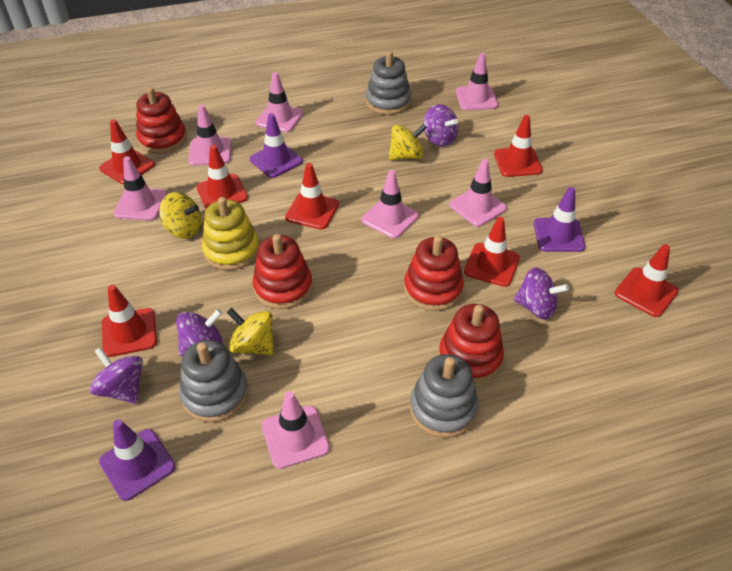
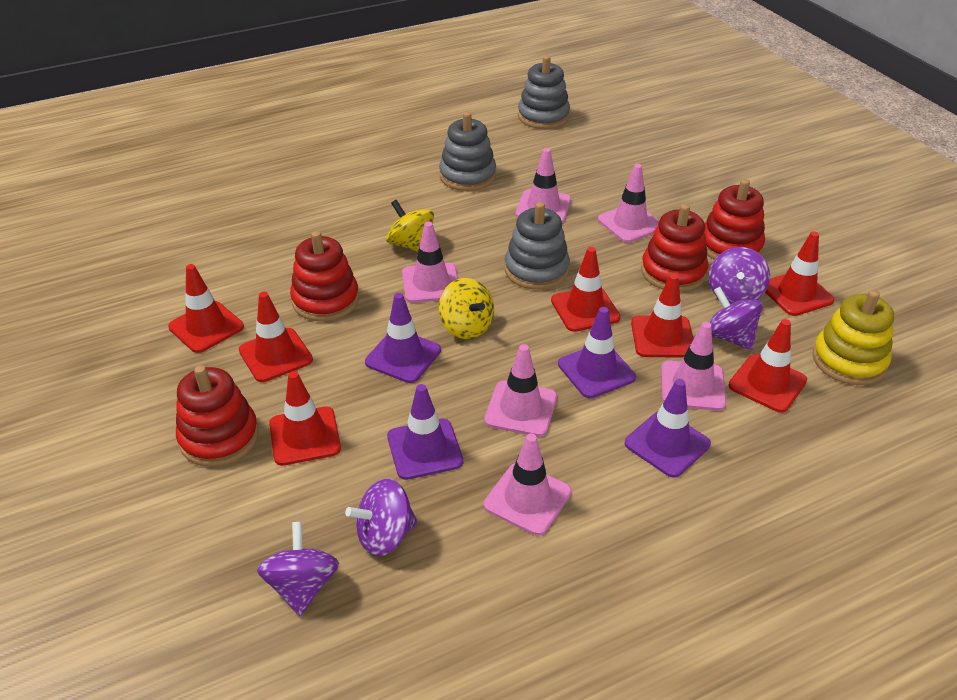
pink traffic cone: [114,156,167,221] [188,105,232,166] [256,72,303,132] [262,391,330,469] [362,170,419,238] [449,159,507,227] [456,53,498,110] = 7 -> [402,222,458,303] [484,344,557,437] [484,434,572,536] [516,148,571,223] [598,164,659,243] [661,322,727,411] = 6
purple traffic cone: [99,419,176,501] [250,113,303,178] [534,187,585,252] = 3 -> [365,293,441,383] [387,384,463,480] [558,307,636,398] [625,379,711,478] = 4
yellow spinning top: [159,192,201,239] [227,308,274,355] [389,124,427,160] = 3 -> [386,200,434,252] [439,278,494,339] = 2

